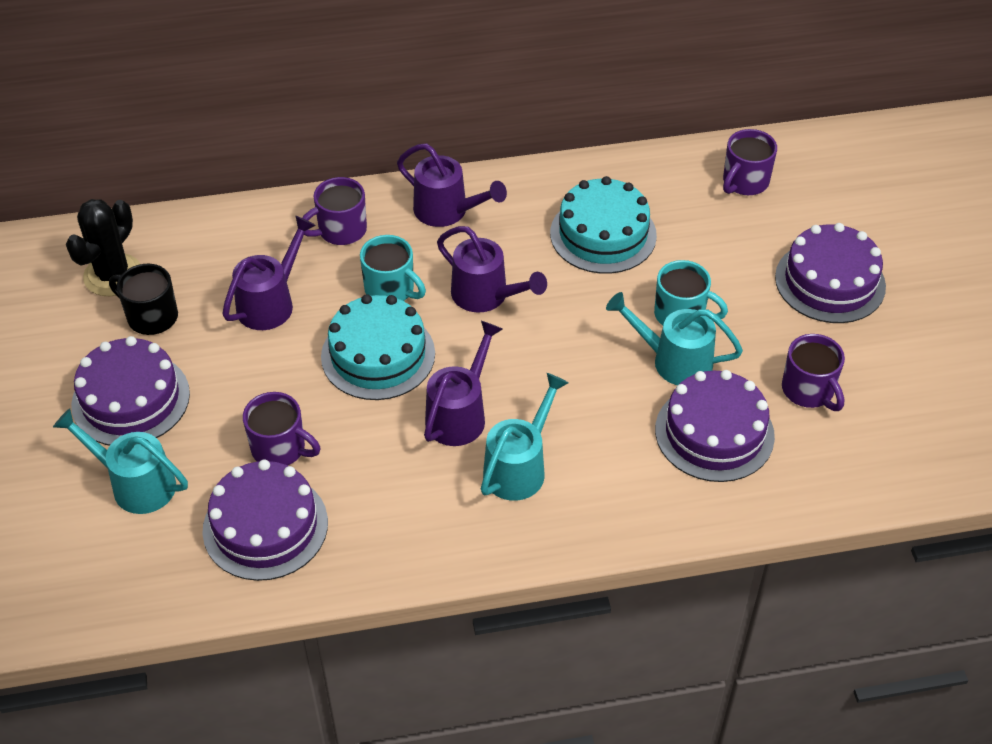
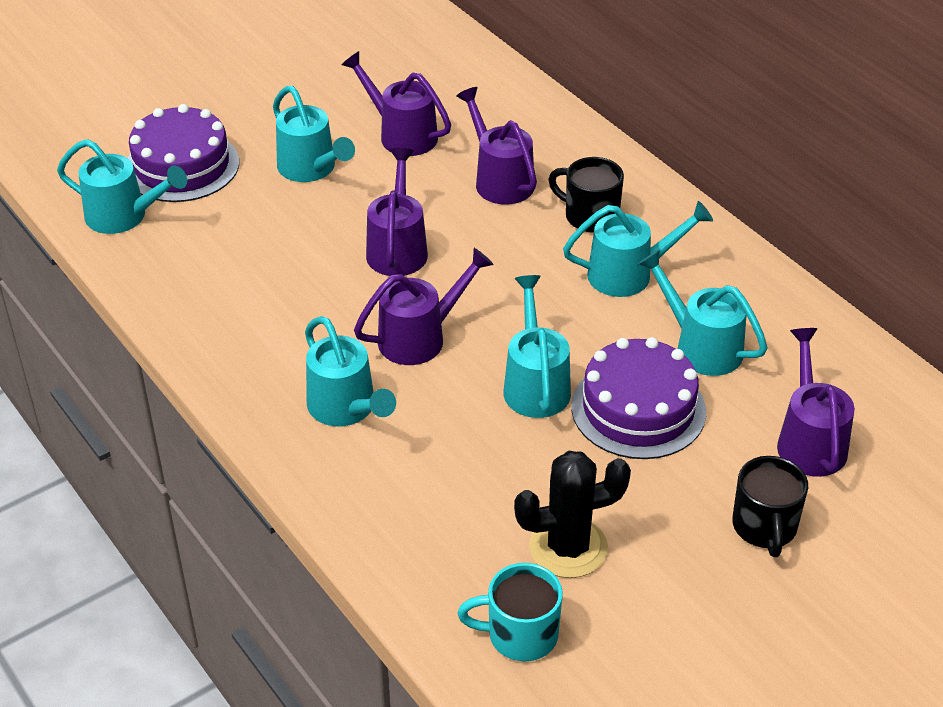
black mug: [109,264,178,335] = 1 -> [548,157,624,233] [732,456,808,557] = 2
purple cake: [71,336,190,446] [203,459,328,581] [655,370,775,482] [775,223,886,323] = 4 -> [127,104,239,202] [571,337,706,459] = 2
purple mug: [243,392,320,466] [302,177,367,245] [723,129,777,195] [782,334,845,411] = 4 -> none = 0
purple watering can: [222,216,316,330] [397,144,507,227] [424,321,503,446] [437,226,547,313] = 4 -> [341,51,451,156] [354,248,494,365] [366,148,428,276] [456,87,537,205] [777,328,855,477] = 5
turquoise cake: [321,294,435,400] [550,176,657,274] = 2 -> none = 0
turquoise mug: [360,235,426,301] [654,260,728,325] = 2 -> [458,563,563,661] = 1
turquoise watering can: [53,409,188,514] [481,373,569,501] [606,292,743,385] = 3 -> [57,139,187,234] [273,86,355,182] [305,316,396,426] [504,275,571,418] [563,201,713,297] [638,250,767,376] = 6

